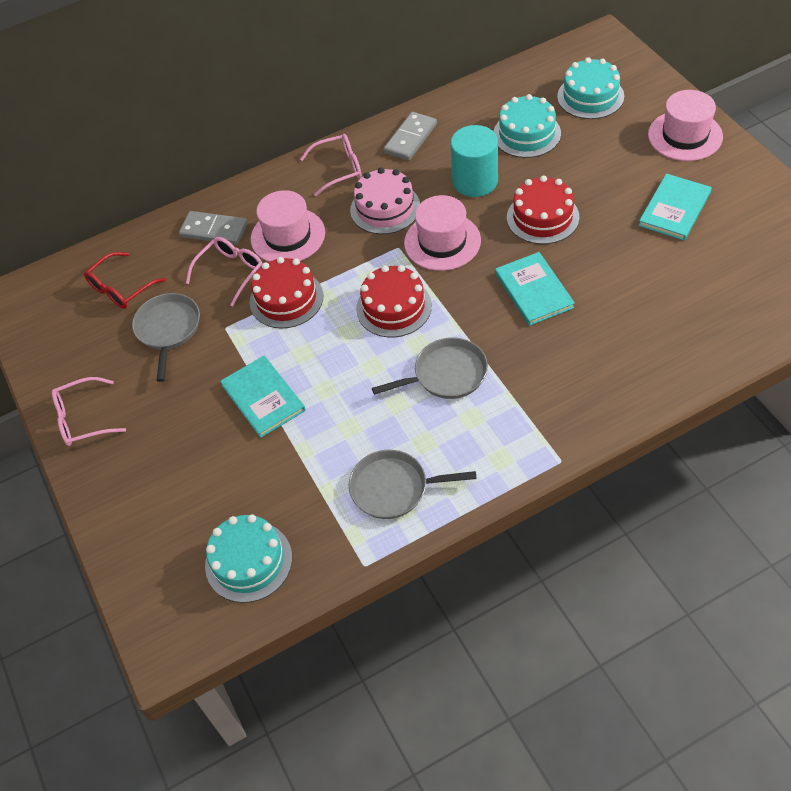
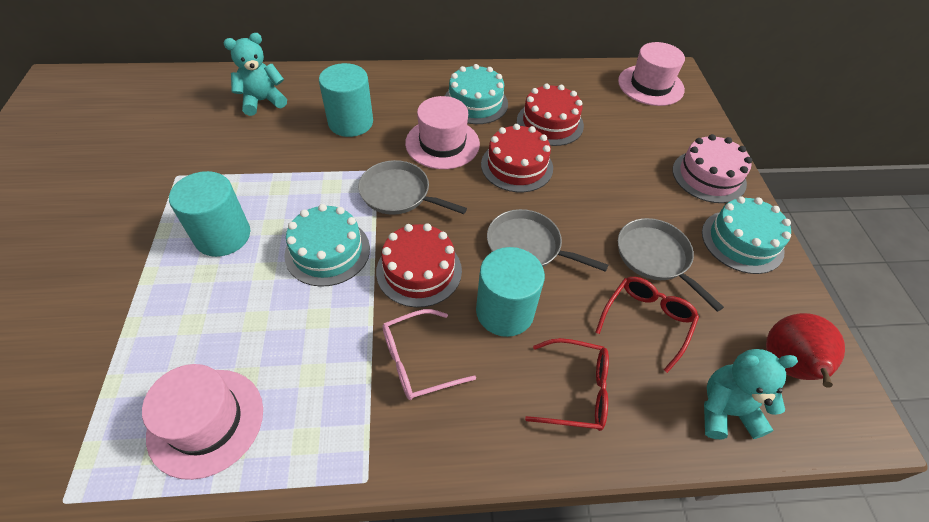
grey domino: [179,211,248,245] [384,112,437,161] = 2 -> none = 0
pink glasses: [52,377,126,446] [186,237,263,306] [300,134,362,196] = 3 -> [382,309,476,400] = 1
red glasses: [84,252,166,309] = 1 -> [525,338,609,431] [596,277,699,373] = 2
red pear: none = 0 -> [766,313,845,388] = 1
turquoise book: [220,356,306,438] [495,252,575,326] [638,173,712,241] = 3 -> none = 0
turquoise cylinder: [450,125,498,197] = 1 -> [169,171,250,257] [319,63,373,137] [476,247,545,337] = 3
turquoise teddy bear: none = 0 -> [224,33,287,116] [704,349,798,439] = 2

